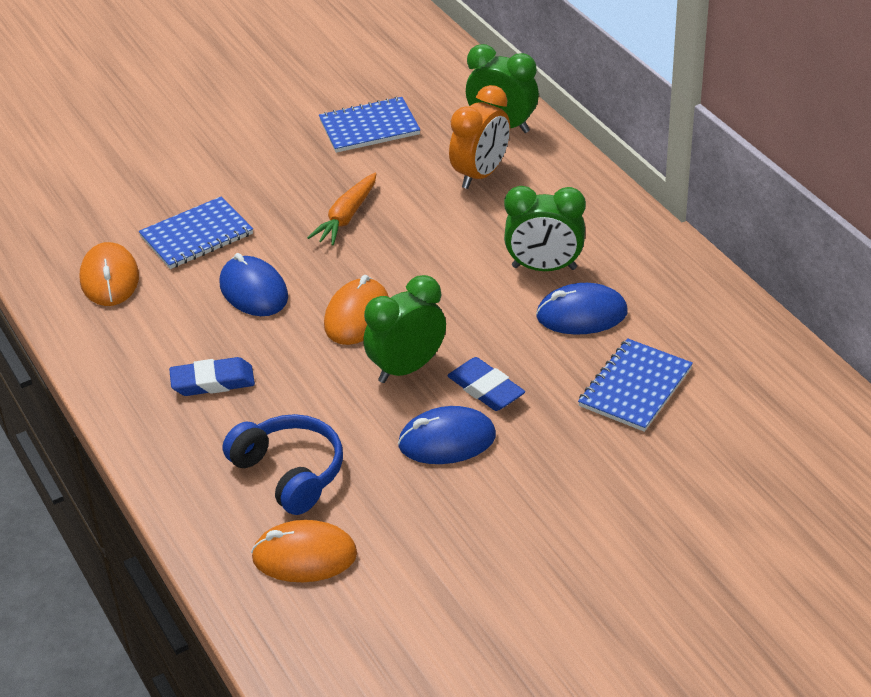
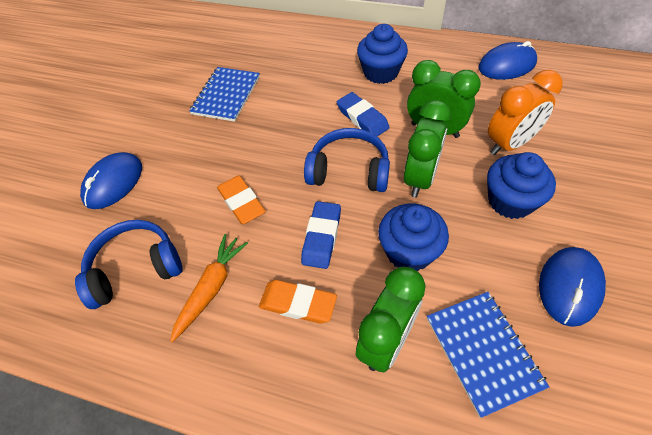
blue cupcake: none = 0 -> [357,24,408,84] [378,203,449,271] [487,152,556,219] = 3
blue headphones: [223,414,343,515] = 1 -> [75,220,182,309] [304,128,390,192] = 2
blue notebook: [139,196,253,269] [319,97,421,153] [578,338,693,432] = 3 -> [189,67,260,122] [427,292,549,418] = 2
orange eraser: none = 0 -> [217,175,266,224] [259,280,337,324] = 2
orange mouse: [79,242,139,306] [251,520,357,582] [324,275,389,345] = 3 -> none = 0

